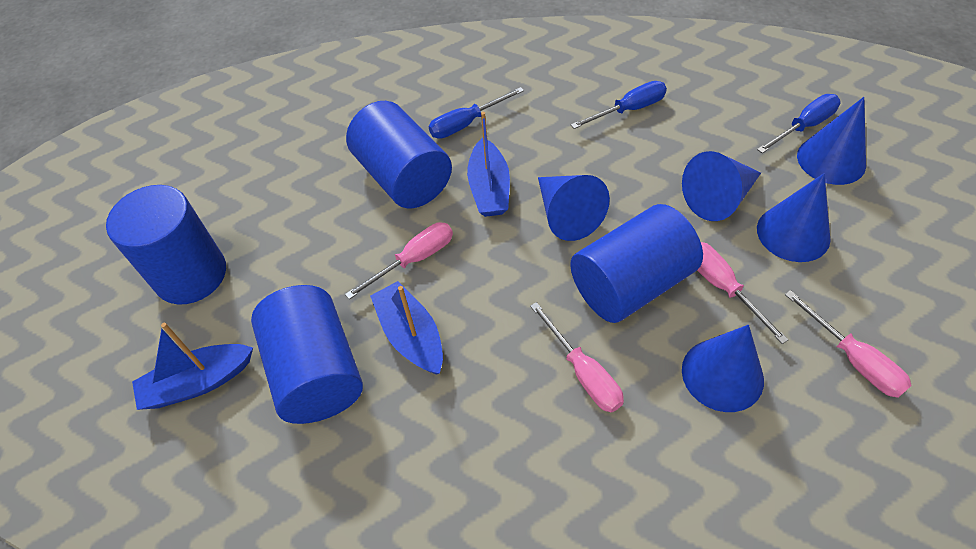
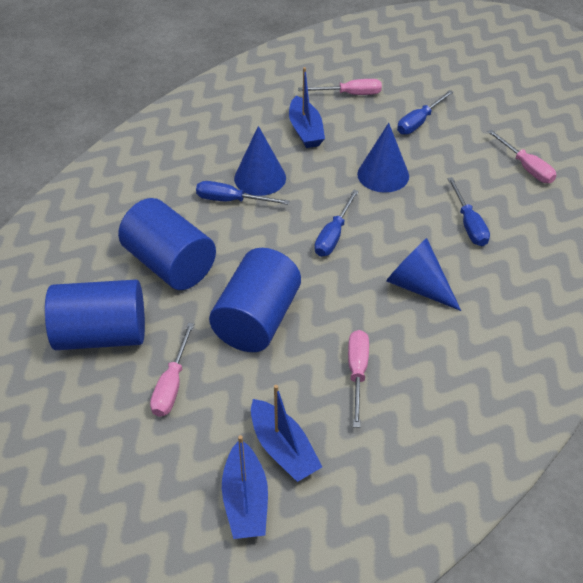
blue cone: [538,175,610,241] [682,151,761,221] [682,325,764,412] [757,174,831,262] [797,97,866,185] = 5 -> [234,126,286,196] [357,123,409,193] [386,238,461,311] = 3
blue cylinder: [106,185,226,305] [251,285,363,424] [346,101,452,208] [570,204,703,323] = 4 -> [45,280,145,350] [118,198,216,290] [209,248,301,352] = 3
blue screwdriver: [428,87,524,139] [571,81,667,129] [757,94,841,153] = 3 -> [196,181,290,205] [314,190,359,257] [397,90,454,135] [447,177,490,246] = 4

